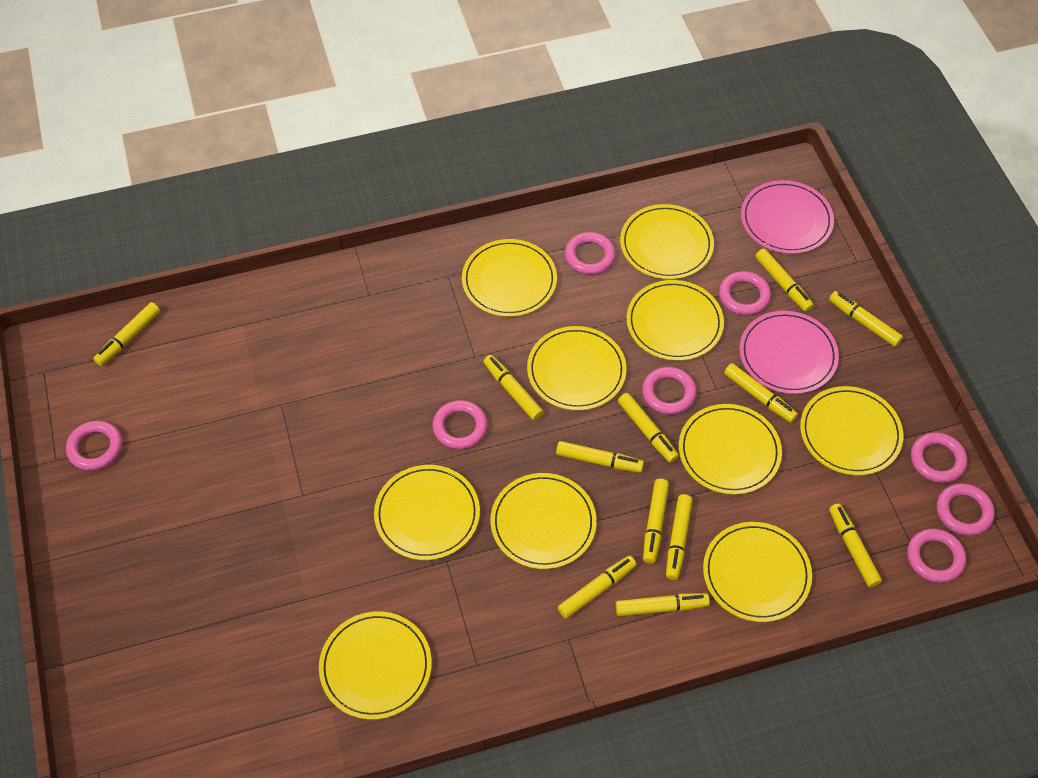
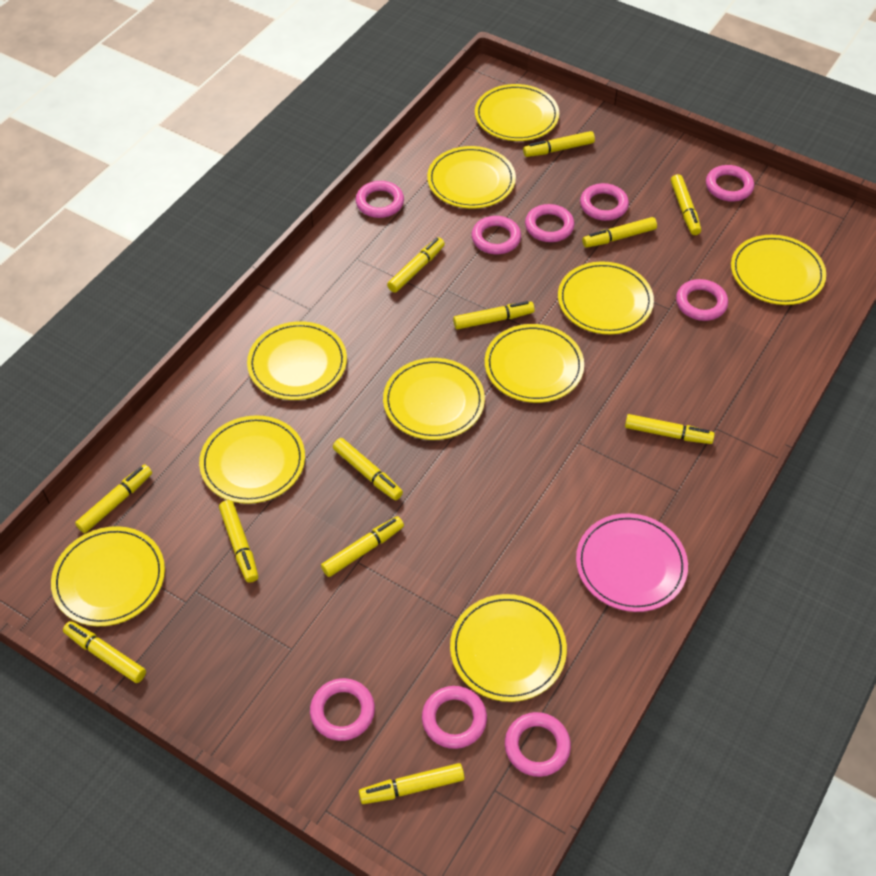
pink plate: [740,311,839,394] [741,180,834,254] = 2 -> [576,513,688,612] = 1
pink ring: [66,421,122,471] [433,400,488,450] [565,232,616,275] [642,367,697,415] [719,271,771,316] [907,529,966,583] [911,433,967,483] [937,483,995,536] = 8 -> [310,678,375,741] [356,181,404,218] [422,686,487,749] [472,216,521,254] [505,712,571,777] [525,204,574,242] [580,183,629,221] [676,279,728,321] [706,165,754,202] = 9

